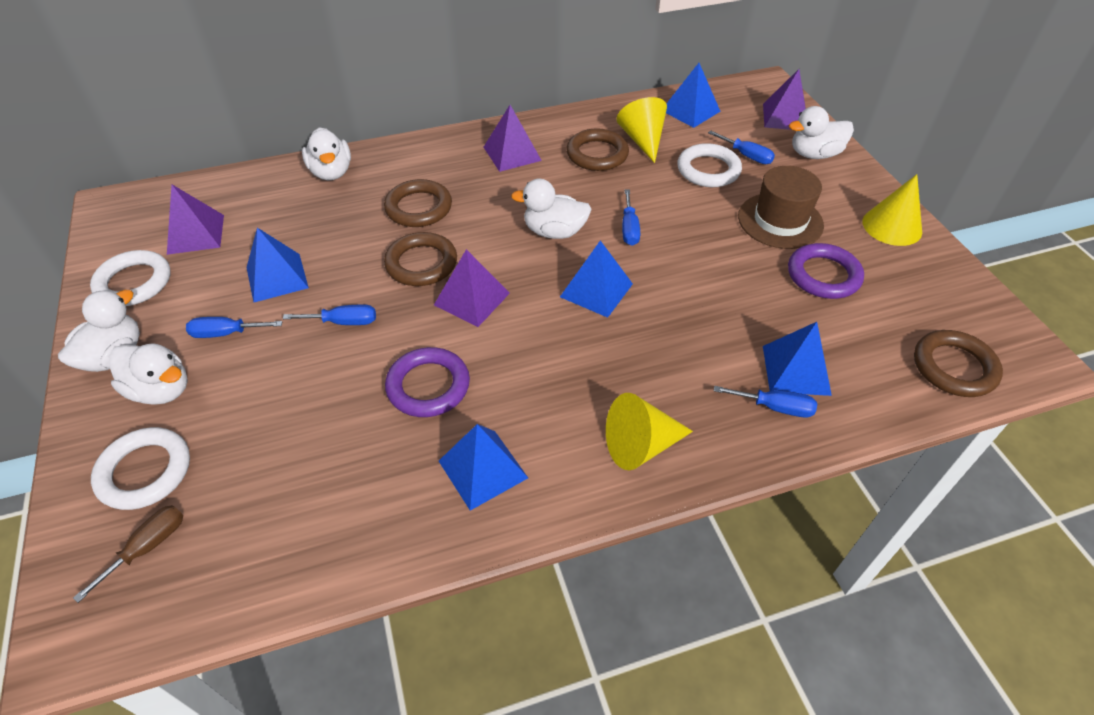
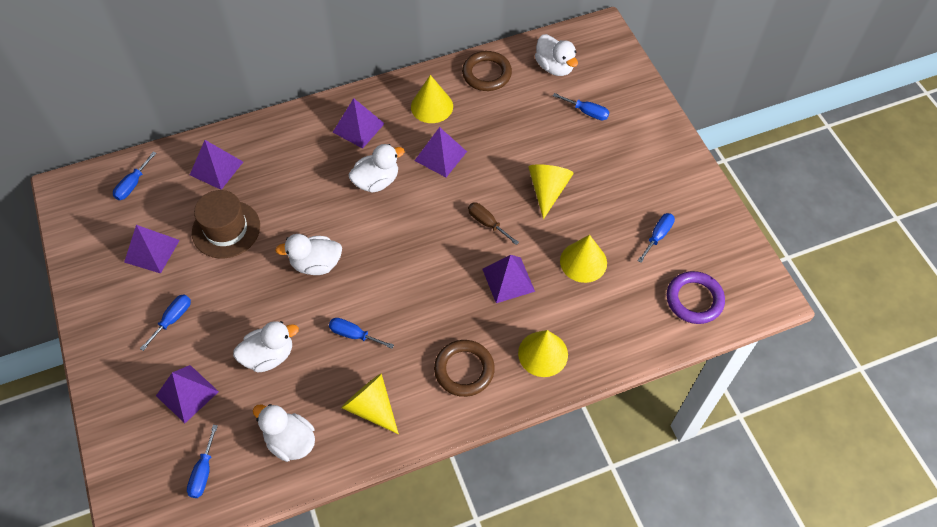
blue pyramid: [246,228,309,302] [439,424,528,511] [560,240,633,318] [666,63,721,128] [763,322,832,396] = 5 -> none = 0
blue screwdriver: [186,317,283,338] [283,305,376,325] [622,190,640,246] [708,130,775,164] [714,386,817,418] = 5 -> [113,152,157,200] [140,294,191,351] [187,425,218,498] [329,318,394,349] [553,93,609,120] [637,213,675,263] = 6
brown ring: [384,179,452,227] [384,232,457,286] [566,128,629,171] [914,330,1003,397] = 4 -> [434,340,495,397] [462,51,512,91] = 2
purple pyramid: [167,185,224,255] [434,249,510,327] [484,105,542,172] [763,69,806,130] = 4 -> [124,225,180,274] [156,365,219,423] [190,140,243,190] [333,98,385,149] [414,127,467,177] [482,255,535,303] = 6
purple ring: [385,347,470,417] [788,243,864,299] = 2 -> [667,271,725,324] = 1
white ring: [90,250,170,306] [91,427,190,510] [677,143,742,187] = 3 -> none = 0
yellow cone: [606,393,693,470] [616,97,667,163] [862,174,922,246] = 3 -> [341,373,399,434] [411,75,453,123] [518,330,568,377] [528,164,574,219] [560,235,607,283] = 5

